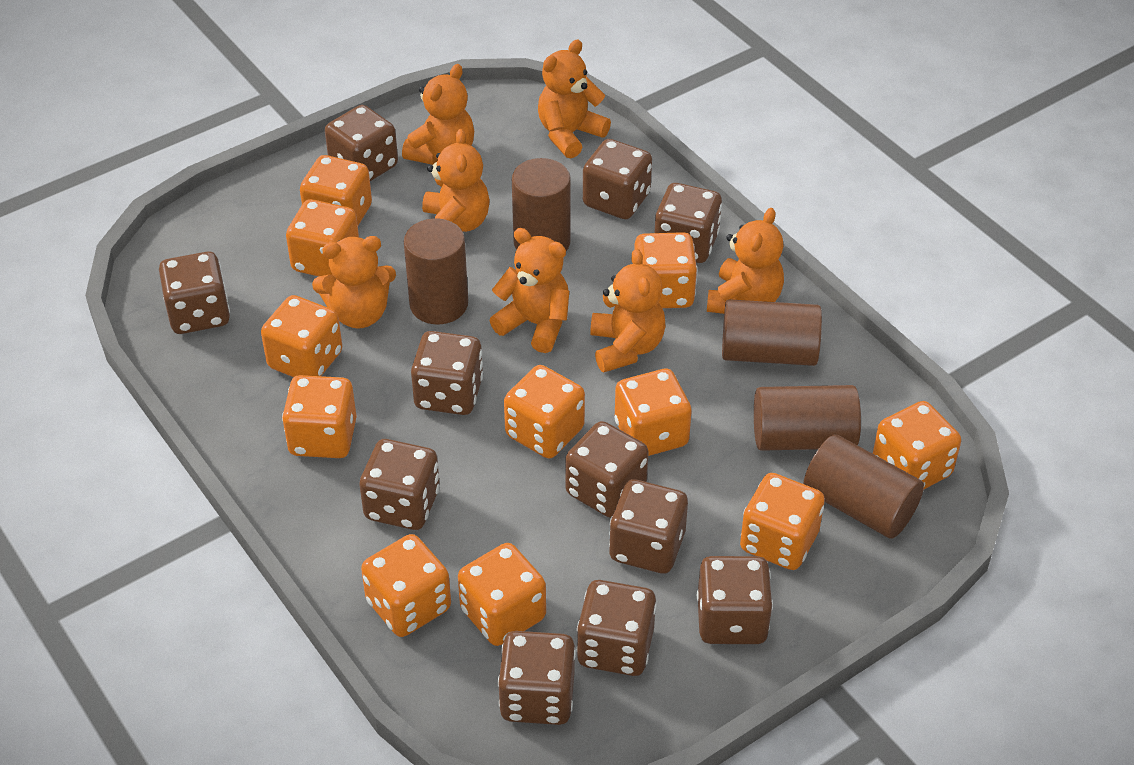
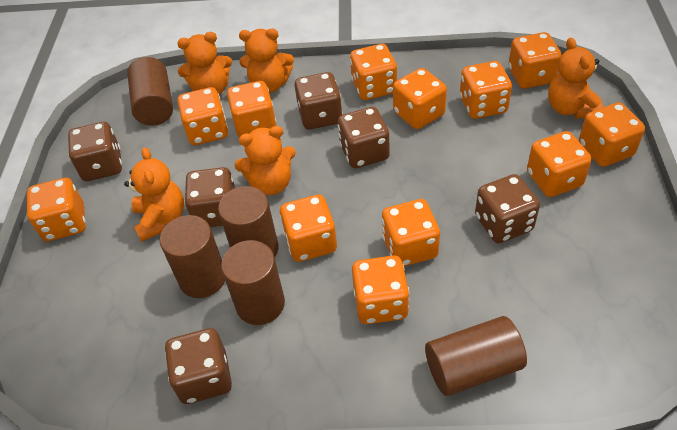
brown dice: [159,252,230,334] [325,105,398,181] [359,439,440,530] [411,331,483,415] [498,631,576,725] [565,421,649,518] [577,580,657,676] [583,139,652,219] [609,479,688,573] [654,183,722,263] [697,556,773,644] = 11 -> [68,122,122,181] [165,328,232,404] [185,167,235,227] [295,72,343,129] [338,107,390,168] [475,174,540,243] = 6
orange dice: [261,295,342,377] [282,375,357,458] [286,199,359,276] [300,155,372,225] [361,534,451,637] [458,543,546,646] [504,365,585,459] [615,369,692,456] [634,232,697,308] [740,473,825,570] [873,401,961,490] = 11 -> [27,178,86,241] [177,87,228,145] [227,81,276,138] [280,194,337,262] [350,44,397,100] [352,255,409,324] [382,199,440,266] [393,68,447,129] [460,61,512,119] [508,32,562,89] [527,131,592,197] [579,102,645,167] = 12
orange teddy bear: [312,236,396,329] [402,64,474,165] [422,129,490,232] [489,228,569,353] [538,40,611,159] [590,248,665,372] [707,208,784,314] = 7 -> [124,147,184,242] [177,32,232,95] [235,126,296,195] [239,28,294,93] [548,37,603,119] = 5

